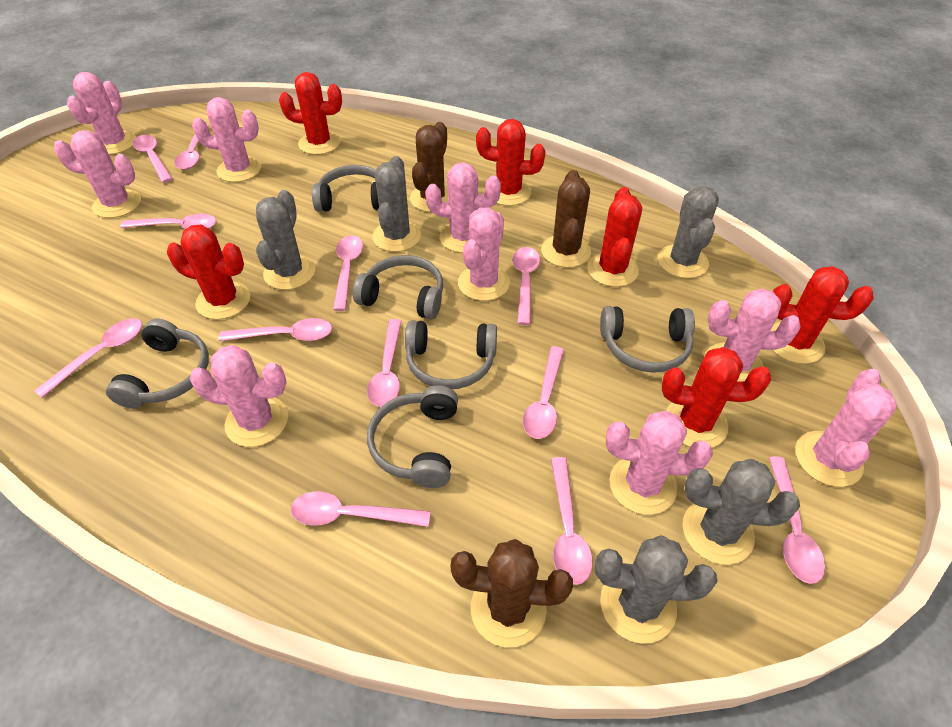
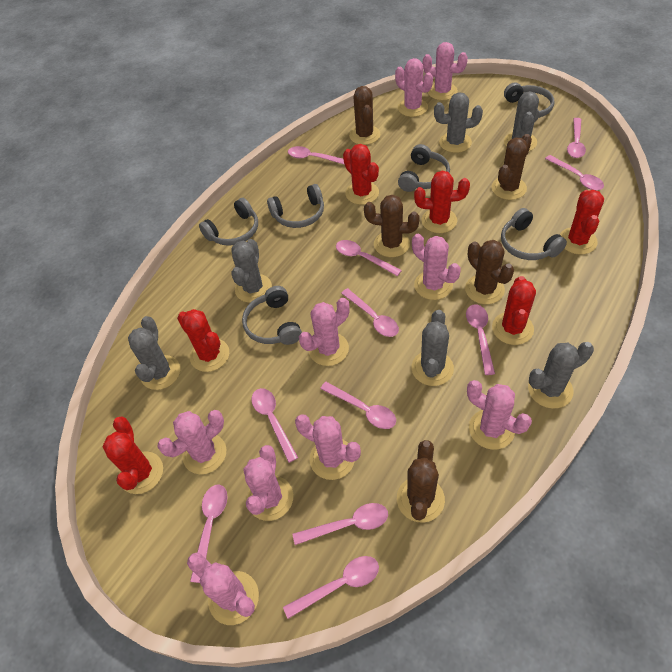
brown cactus: [410,122,448,212] [450,539,573,647] [541,170,591,268] = 3 -> [349,86,380,145] [364,195,420,257] [397,440,445,522] [465,240,514,304] [492,134,532,200] = 5
grey cactus: [256,190,315,290] [372,156,421,252] [595,535,718,644] [658,186,719,278] [683,459,800,565] = 5 -> [128,316,180,390] [231,239,272,303] [411,310,454,386] [434,92,483,153] [504,91,539,151] [528,342,594,409] = 6
pink spoon: [34,318,142,398] [120,214,216,229] [133,135,172,183] [175,124,210,170] [218,318,332,341] [291,491,431,527] [333,235,363,311] [367,319,402,407] [513,247,540,325] [523,346,564,439] [551,457,593,585] [769,456,825,584] = 12 -> [190,484,228,583] [251,388,298,463] [283,556,379,619] [288,146,345,165] [292,503,388,545] [320,382,396,429] [336,240,402,276] [341,288,399,337] [466,304,495,375] [545,155,604,191] [567,118,586,158] = 11

